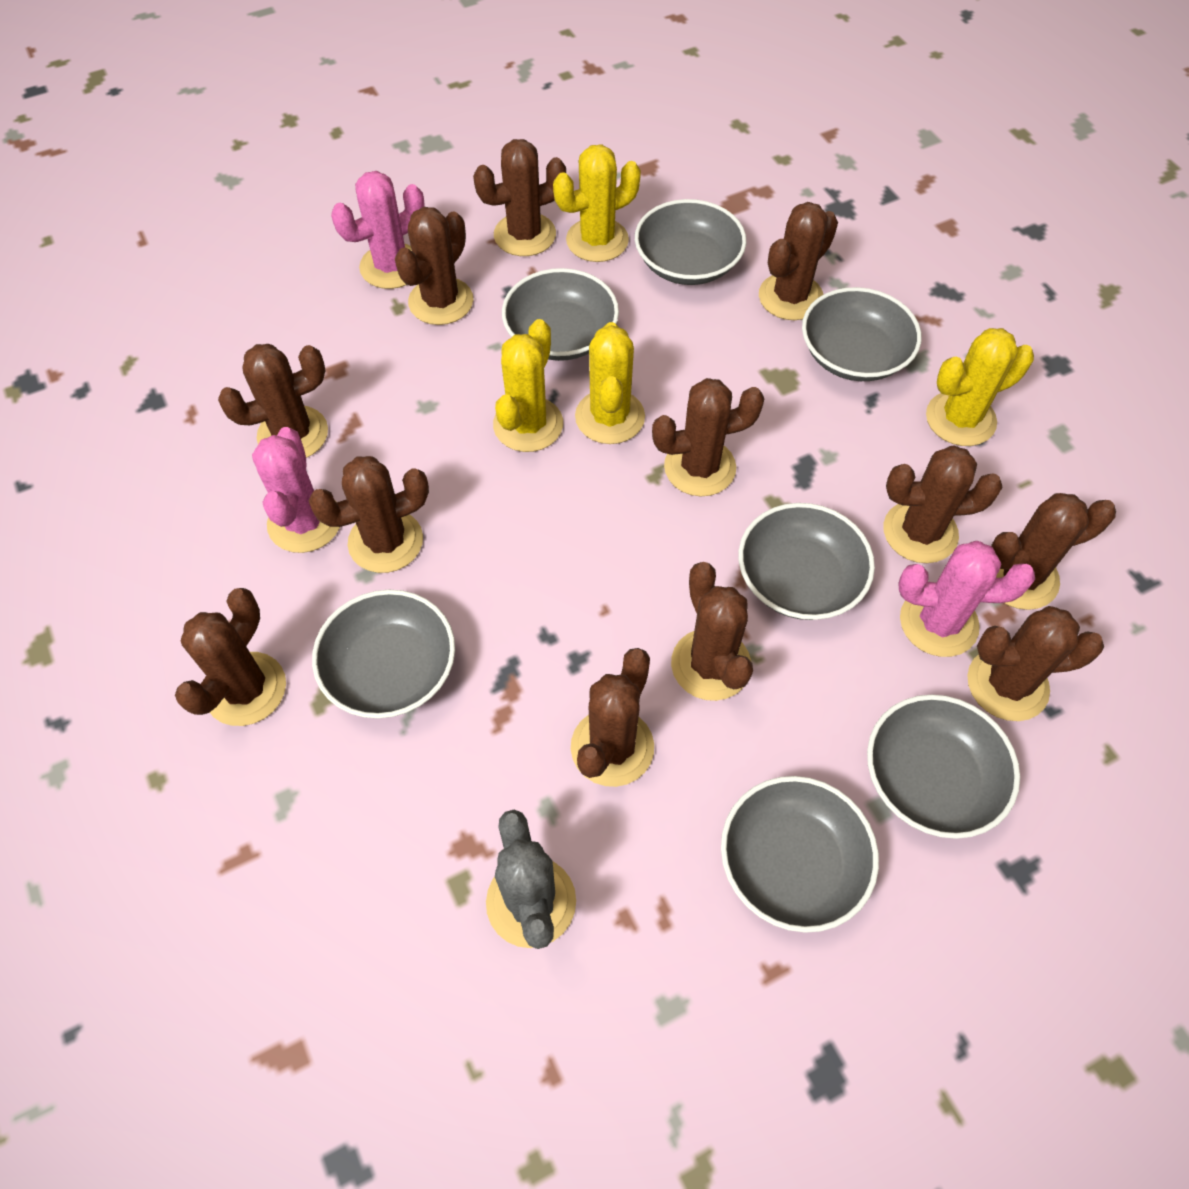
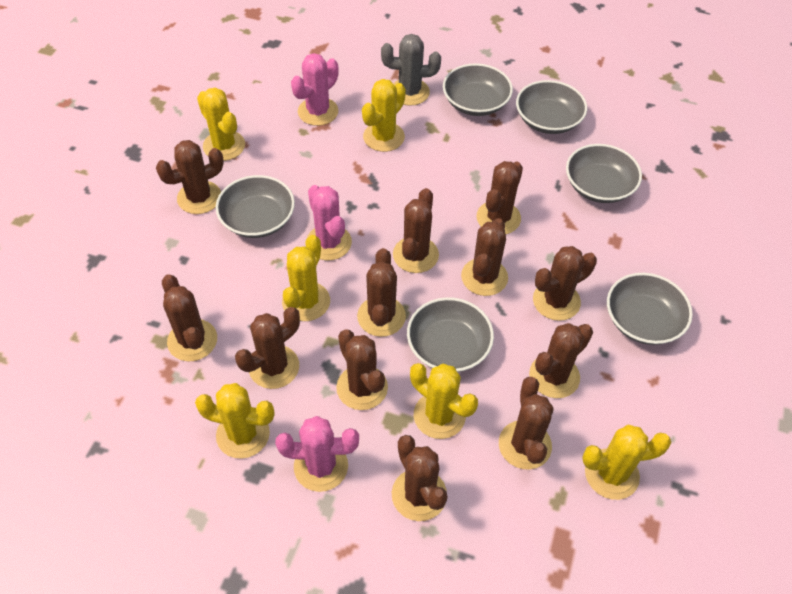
grey bowl: [312,590,455,719] [502,268,619,361] [635,199,746,285] [721,776,879,933] [739,503,875,620] [802,287,921,381] [867,694,1020,839] = 7 -> [216,175,295,238] [407,297,494,372] [443,63,513,116] [516,80,587,134] [566,144,642,203] [607,273,693,345] = 6
yellow cactus: [493,319,563,452] [553,144,641,262] [575,322,645,444] [926,328,1034,446] = 4 -> [195,383,274,459] [197,87,245,161] [282,235,330,321] [362,79,406,152] [410,363,478,439] [582,424,671,500] = 6

